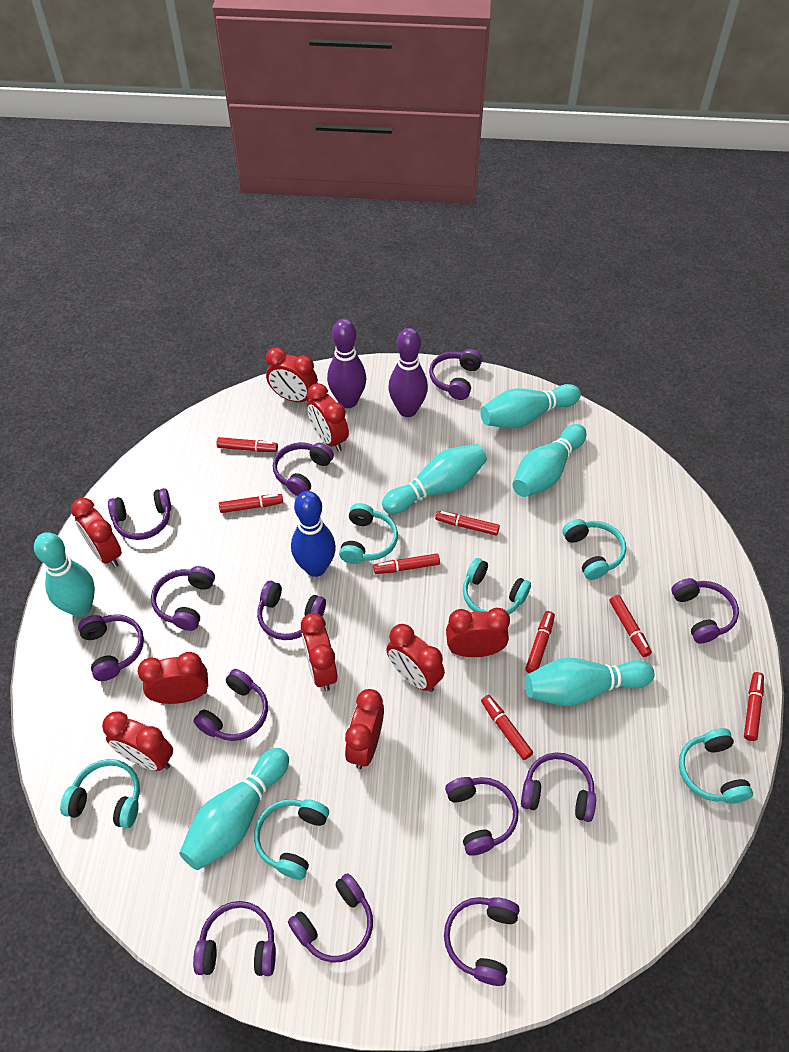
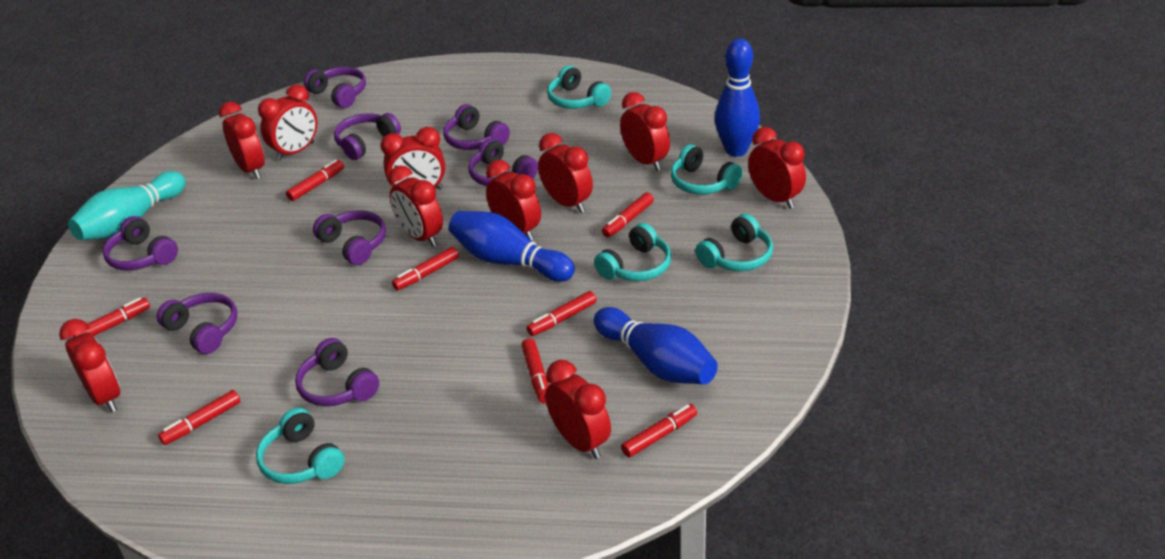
blue bowling pin: [291,491,336,577] = 1 -> [449,211,575,282] [594,307,718,384] [715,39,760,157] = 3
purple bowling pin: [327,319,366,408] [388,328,428,417] = 2 -> none = 0
purple headphones: [78,614,144,681] [108,488,171,540] [151,566,215,631] [193,669,268,741] [193,901,276,976] [257,581,326,640] [273,442,334,496] [288,873,373,962] [429,349,482,400] [444,897,520,986] [445,777,518,856] [521,752,596,822] [671,578,739,644] = 13 -> [103,216,178,271] [157,293,237,354] [295,338,379,406] [304,67,366,108] [313,210,386,265] [334,113,401,160] [443,104,510,150] [468,138,538,186] = 8
red clock: [71,498,122,567] [102,711,173,771] [138,652,208,704] [266,347,318,402] [301,613,337,691] [307,383,349,451] [345,689,384,769] [386,624,445,692] [446,608,510,657] = 9 -> [59,319,120,412] [219,102,265,179] [258,84,317,161] [381,127,445,189] [388,165,443,247] [486,160,541,241] [538,133,593,213] [545,360,611,459] [620,92,670,171] [748,127,806,209] = 10
turquoise bowling pin: [34,532,95,617] [179,748,289,870] [382,444,487,514] [480,384,581,429] [513,424,586,497] [525,658,655,706] = 6 -> [68,171,185,240] = 1
turquoise headphones: [60,759,140,829] [254,799,329,880] [339,503,398,564] [463,558,531,615] [562,519,626,580] [679,728,753,804] = 6 -> [256,408,345,484] [547,65,611,109] [594,223,671,281] [671,144,743,194] [695,214,773,271] = 5

